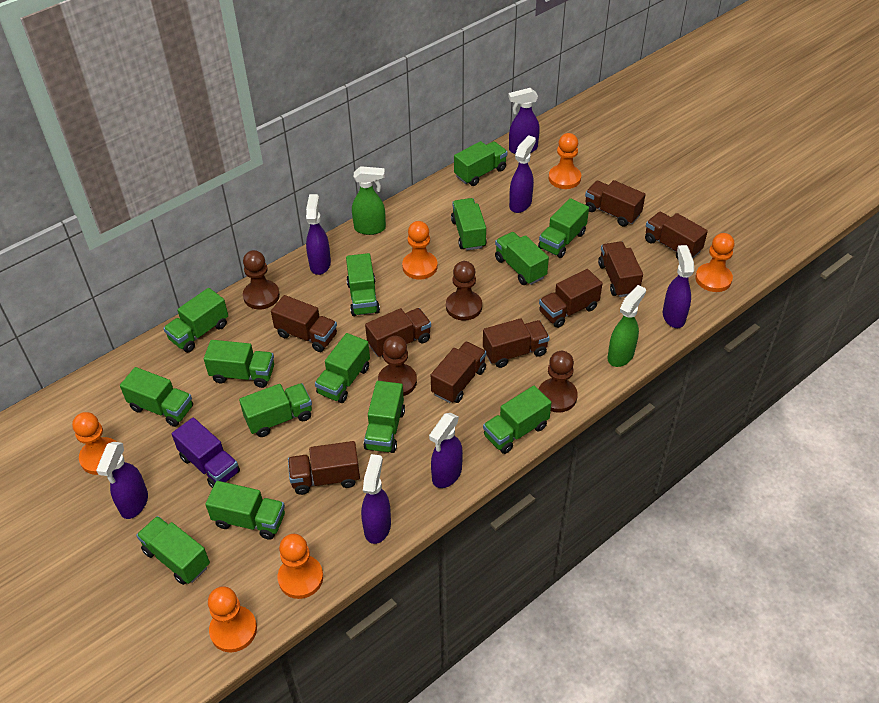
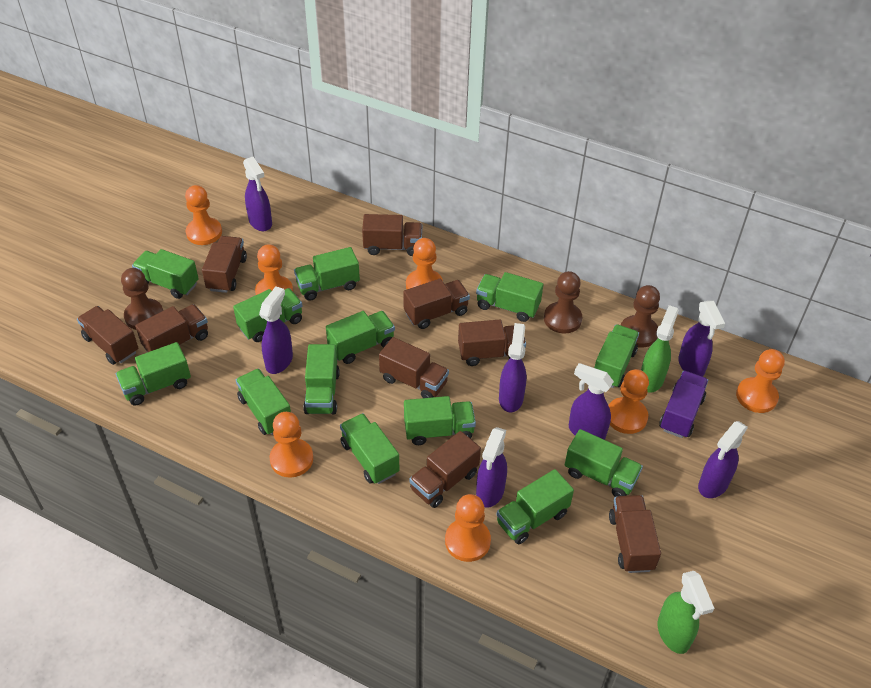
brown pawn: [243,250,280,309] [378,336,417,396] [446,261,482,321] [539,351,578,413] = 4 -> [121,268,163,330] [544,271,582,333] [621,285,660,348] = 3
green truck: [120,367,193,427] [136,516,210,585] [163,288,228,352] [204,340,274,388] [205,481,285,540] [239,383,312,437] [315,333,370,403] [346,253,380,316] [364,381,405,453] [451,198,487,250] [454,141,507,186] [483,386,552,454] [495,232,549,285] [538,198,589,258] = 14 -> [116,342,191,405] [132,249,199,299] [233,288,302,342] [236,369,291,435] [294,247,360,301] [303,344,340,414] [326,311,395,364] [340,413,399,484] [404,396,476,445] [476,272,543,322] [496,469,574,545] [565,429,643,497] [594,324,639,388] = 13
orange pawn: [72,412,117,475] [208,586,257,652] [278,534,323,599] [402,221,438,280] [549,133,581,189] [695,233,735,292] = 6 -> [185,185,222,245] [255,244,293,295] [270,412,313,478] [406,238,443,289] [445,494,491,562] [608,369,649,434] [736,349,785,413] = 7

